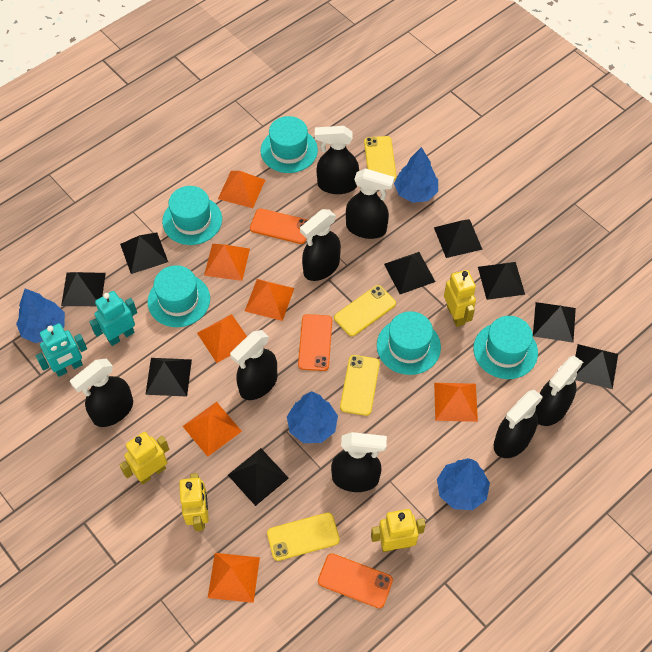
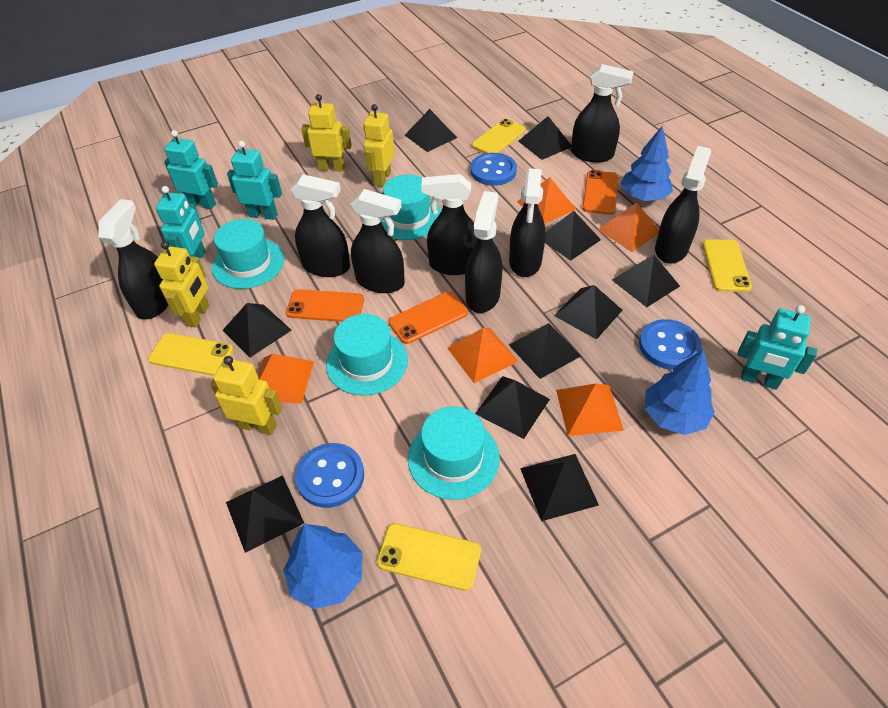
black pyramid: [61,272,106,306] [120,232,168,274] [145,358,192,397] [228,448,289,506] [384,252,435,294] [434,219,483,258] [478,262,525,300] [533,302,576,342] [575,344,618,389] = 9 -> [223,303,292,357] [226,475,304,553] [405,109,457,152] [475,376,550,439] [509,323,581,379] [518,116,571,160] [520,454,599,521] [545,211,601,261] [554,285,622,340] [612,255,680,307] = 10
blue button: none = 0 -> [295,443,364,508] [470,153,517,186] [639,319,702,370] = 3
blue tree: [16,289,65,343] [287,391,338,443] [394,147,438,203] [437,458,490,510] = 4 -> [283,524,363,609] [620,126,673,201] [645,349,715,435] = 3
orange pyramid: [183,402,242,457] [197,314,247,363] [204,244,250,281] [208,553,260,603] [218,171,265,208] [245,279,294,321] [434,383,478,422] = 7 -> [258,354,314,404] [447,328,518,383] [517,177,576,224] [556,384,624,436] [598,202,659,252] = 5
turquoise hat: [147,265,210,327] [162,186,222,245] [261,116,318,173] [377,311,441,375] [473,316,538,379] = 5 -> [212,219,284,289] [326,314,408,396] [382,174,442,240] [408,406,500,500] = 4
turquoise robot: [35,323,87,377] [90,291,137,346] = 2 -> [156,186,206,258] [164,130,218,209] [227,141,282,220] [737,305,817,389] = 4

